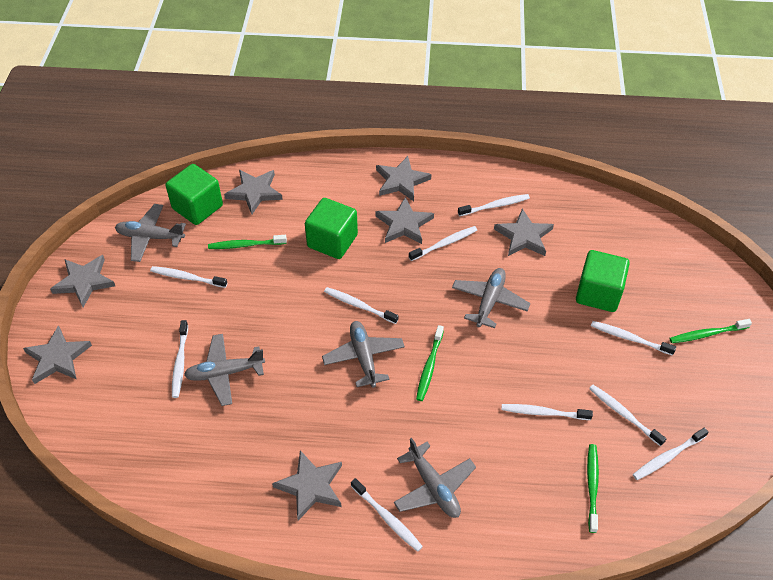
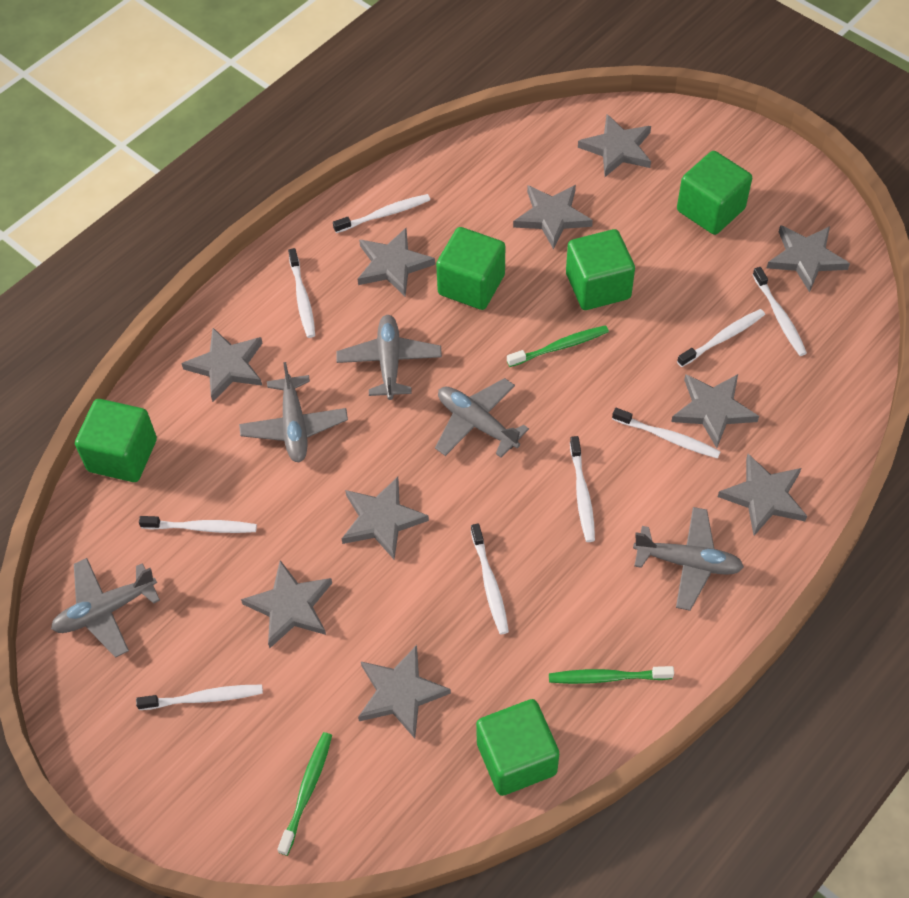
green cube: [166,164,223,225] [305,198,358,259] [576,250,630,312] = 3 -> [75,399,157,482] [436,227,505,310] [476,699,559,796] [566,229,635,310] [677,151,752,235] = 5
green toothbrush: [208,235,287,249] [416,325,444,401] [587,444,599,533] [669,319,752,343] = 4 -> [277,732,332,856] [507,325,609,367] [549,666,674,684] = 3
grey star: [23,325,92,384] [50,255,115,308] [224,170,283,214] [272,450,342,521] [375,197,434,244] [376,156,431,201] [494,209,554,256] = 7 -> [181,328,262,402] [241,560,332,648] [342,477,429,559] [358,228,435,296] [358,645,451,739] [513,185,593,250] [578,114,651,177] [671,374,759,448] [718,454,807,536] [767,225,850,292] = 10
white toothbrush: [150,266,227,288] [172,320,188,398] [324,287,398,324] [351,478,423,552] [409,226,477,261] [458,194,530,216] [501,404,593,420] [589,385,666,447] [591,321,676,356] [633,428,708,480] = 10 -> [136,685,263,710] [139,516,257,533] [288,248,315,338] [333,194,430,233] [471,523,509,635] [570,436,595,542] [612,408,721,459] [677,309,765,367] [753,267,807,356] = 9

